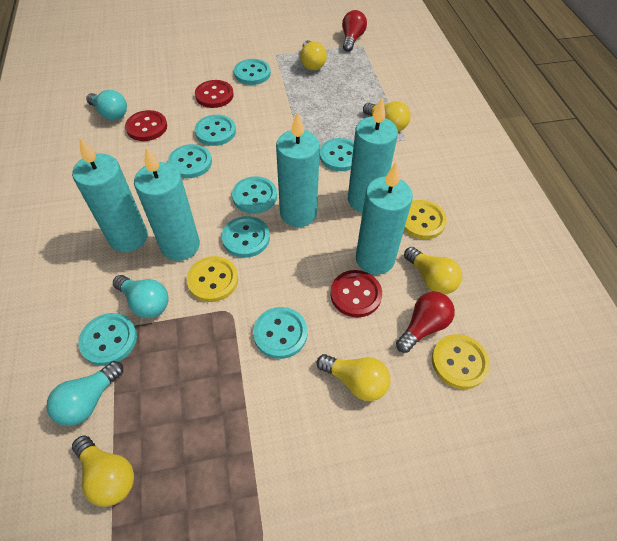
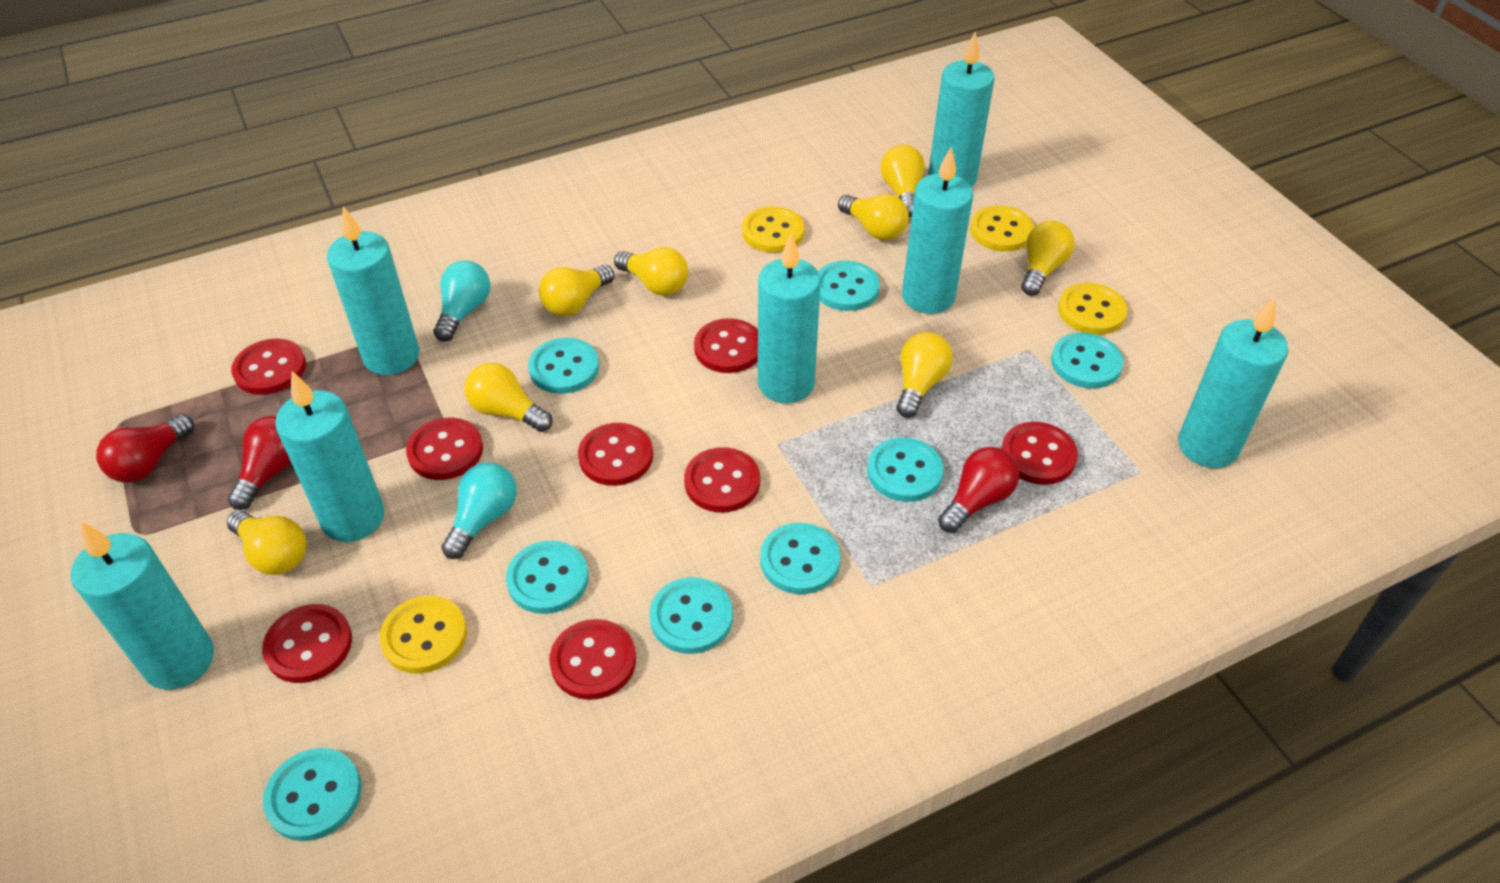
red button: [125,110,167,141] [195,80,234,108] [330,270,382,317] = 3 -> [231,338,306,395] [262,604,352,683] [406,417,483,480] [549,619,636,700] [578,423,653,486] [684,447,760,513] [694,318,758,373] [1001,422,1078,485] = 8
red light bulb: [342,10,367,52] [396,292,455,353] = 2 -> [96,414,194,483] [228,416,292,510] [938,447,1019,533] = 3
turquoise candle: [72,137,148,252] [134,146,200,261] [276,111,320,227] [348,98,398,213] [356,161,413,275] = 5 -> [71,521,214,690] [275,371,385,542] [327,206,419,375] [758,234,821,404] [902,147,973,314] [928,31,995,187] [1178,297,1288,468] = 7
turquoise light bulb: [46,361,123,426] [86,90,127,121] [113,275,169,318] = 3 -> [433,261,490,342] [441,462,517,559] = 2
yellow button: [186,256,238,302] [404,200,447,239] [432,334,490,389] = 3 -> [379,595,467,674] [742,206,805,253] [970,205,1034,252] [1058,283,1128,335] = 4
yellow light bulb: [72,435,134,507] [300,40,327,70] [317,354,390,401] [363,101,411,132] [404,247,462,294] = 5 -> [227,510,307,575] [465,363,553,432] [539,265,614,316] [614,247,688,296] [838,194,909,241] [881,145,925,217] [897,332,953,418] [1021,220,1074,296] = 8

